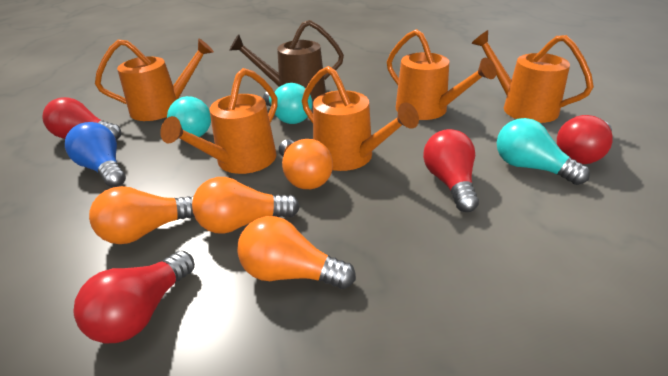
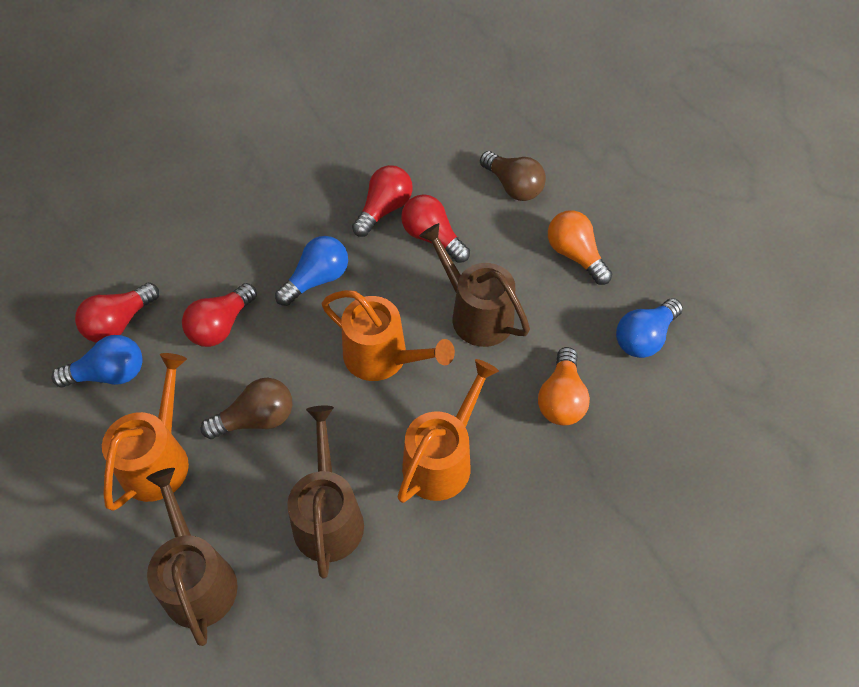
blue light bulb: [65,122,126,187] = 1 -> [51,335,143,387] [275,236,348,306] [616,298,683,358] = 3
brown light bulb: none = 0 -> [200,378,292,439] [480,151,546,201] = 2
brown watering can: [229,20,344,100] = 1 -> [146,468,238,646] [287,406,364,578] [419,223,530,347] = 3
orange light bulb: [89,186,195,244] [192,177,300,234] [237,216,356,289] [279,139,333,189] = 4 -> [538,347,590,425] [548,210,612,285] = 2
orange watering can: [95,38,214,121] [160,68,277,174] [302,66,419,171] [387,29,496,120] [471,30,594,123] = 5 -> [102,353,189,511] [322,290,455,381] [397,359,499,503] = 3
turquoise light bulb: [167,96,211,137] [263,83,312,124] [497,118,590,185] = 3 -> none = 0

